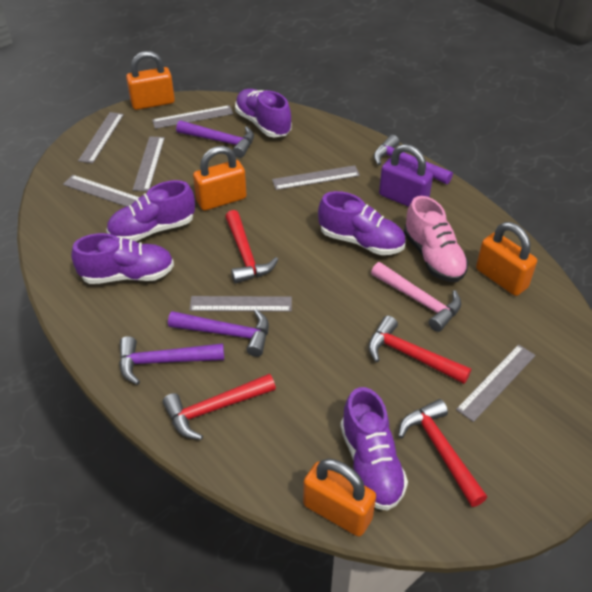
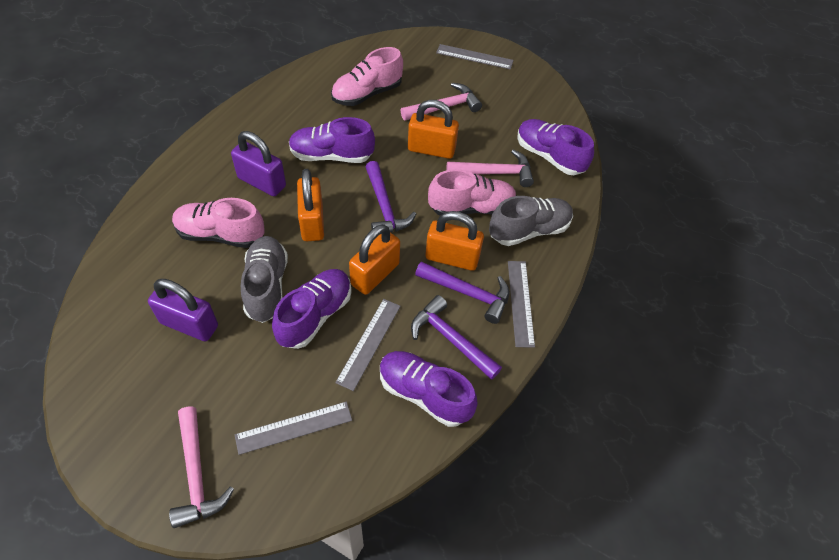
grey ruler: [63,175,140,207] [78,112,124,164] [133,137,165,191] [152,105,233,129] [189,296,292,312] [272,165,360,190] [456,344,536,422] = 7 -> [235,402,352,455] [335,299,401,391] [436,44,513,69] [508,261,535,348] = 4
grey shoe: none = 0 -> [241,236,288,323] [489,196,573,246] = 2
pink hammer: [371,262,461,332] = 1 -> [169,407,234,528] [401,83,482,121] [447,150,534,187] = 3
pink shoe: [404,196,469,282] = 1 -> [172,198,265,248] [331,47,403,106] [428,169,517,215] = 3
purple hammer: [119,336,224,385] [168,309,269,357] [176,120,254,158] [374,135,453,184] = 4 -> [366,161,416,233] [411,295,502,380] [415,261,509,324] = 3
purple padlock: [379,144,433,207] = 1 -> [148,279,218,342] [231,131,286,196] = 2
purple shoe: [71,233,174,284] [106,180,195,241] [235,89,291,137] [318,191,405,255] [340,387,408,511] = 5 -> [272,269,352,349] [289,117,375,163] [380,351,478,427] [518,119,594,175] = 4
red hammer: [163,374,276,440] [225,210,278,284] [368,316,471,384] [398,399,487,507] = 4 -> none = 0

